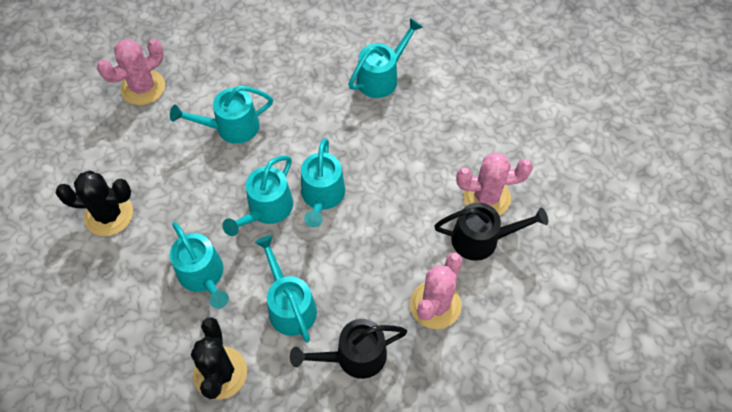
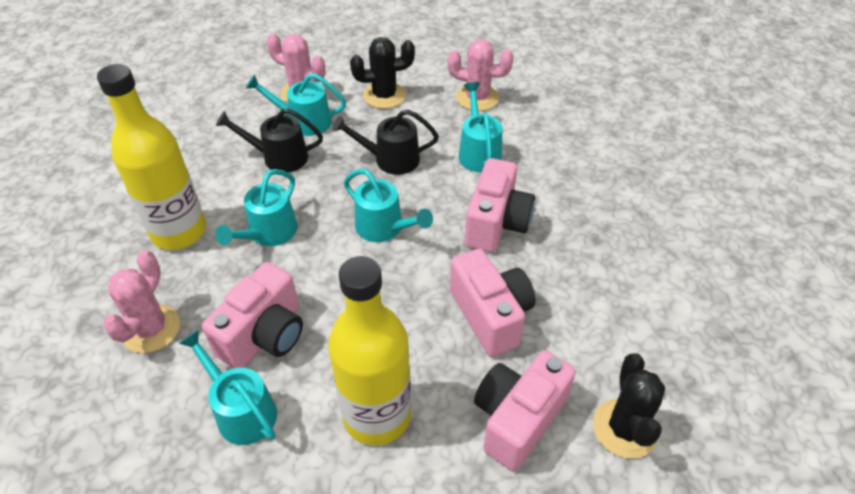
pink camera: none = 0 -> [202,262,303,368] [450,249,536,357] [465,158,535,252] [474,351,576,471] = 4
turquoise watering can: [170,86,273,144] [170,222,229,309] [222,155,293,236] [255,235,317,343] [301,138,345,228] [348,18,423,98] = 6 -> [179,330,277,445] [215,169,298,246] [246,73,346,136] [344,169,433,242] [458,82,502,172] = 5
yellow bottle: none = 0 -> [97,64,206,250] [328,256,411,446] = 2

